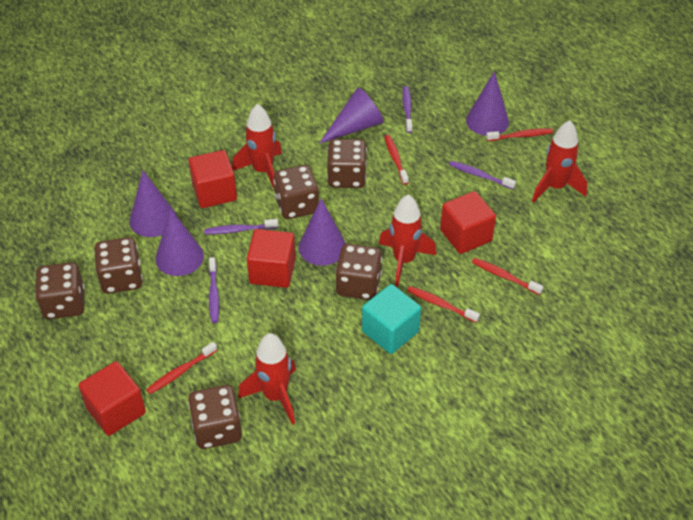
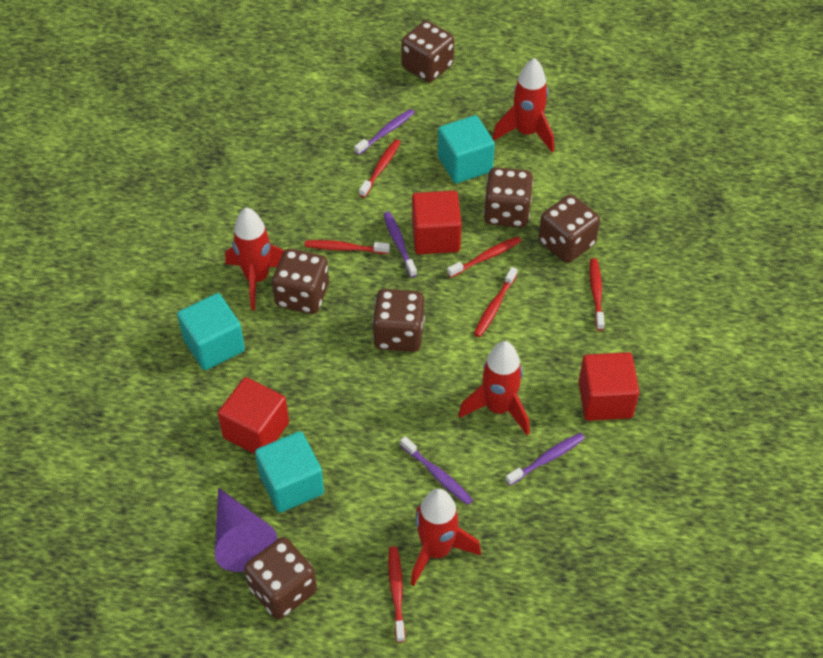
purple cone: [129,171,176,237] [155,208,204,276] [299,198,346,266] [319,88,384,144] [466,71,509,136] = 5 -> [215,488,277,572] = 1
red cube: [78,361,146,436] [189,150,237,208] [247,229,296,288] [440,191,496,254] = 4 -> [218,377,289,454] [412,191,462,254] [578,352,639,421] = 3
red toothbrush: [146,342,217,394] [384,135,409,185] [407,286,480,323] [472,258,543,295] [486,128,553,141] = 5 -> [305,240,390,254] [359,139,401,198] [388,546,405,643] [447,236,521,278] [474,267,518,337] [589,258,605,331] = 6
turquoise cube: [362,284,421,354] = 1 -> [177,293,245,370] [255,431,324,513] [438,115,495,183] = 3

